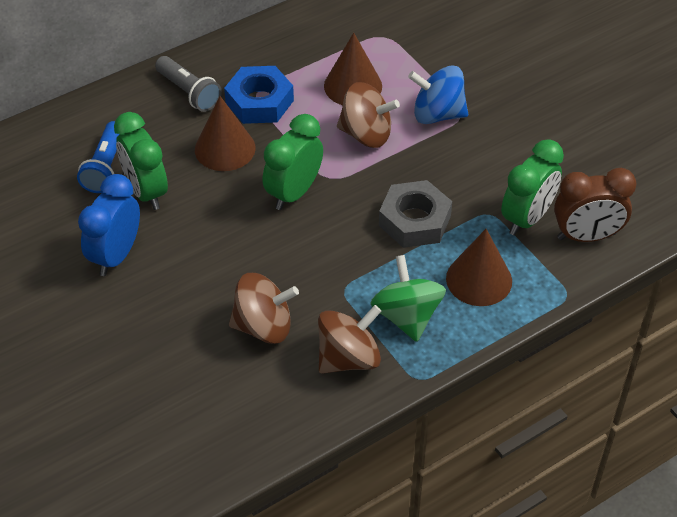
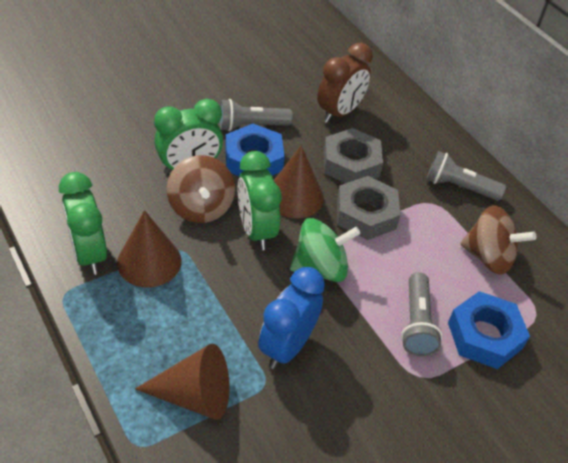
blue flashlight: [77,121,120,193] = 1 -> none = 0
blue nut: [224,66,294,124] = 1 -> [225,124,285,176] [448,291,530,369] = 2
blue spinning top: [408,66,468,124] = 1 -> none = 0
brown spinning top: [229,273,299,344] [318,305,381,374] [337,82,400,148] = 3 -> [167,155,235,223] [460,205,536,275] = 2
grey flashlight: [155,56,222,112] = 1 -> [219,99,293,131] [401,272,442,356] [426,151,506,201] = 3
grey nut: [379,180,452,248] = 1 -> [323,128,383,183] [337,176,400,240] = 2

